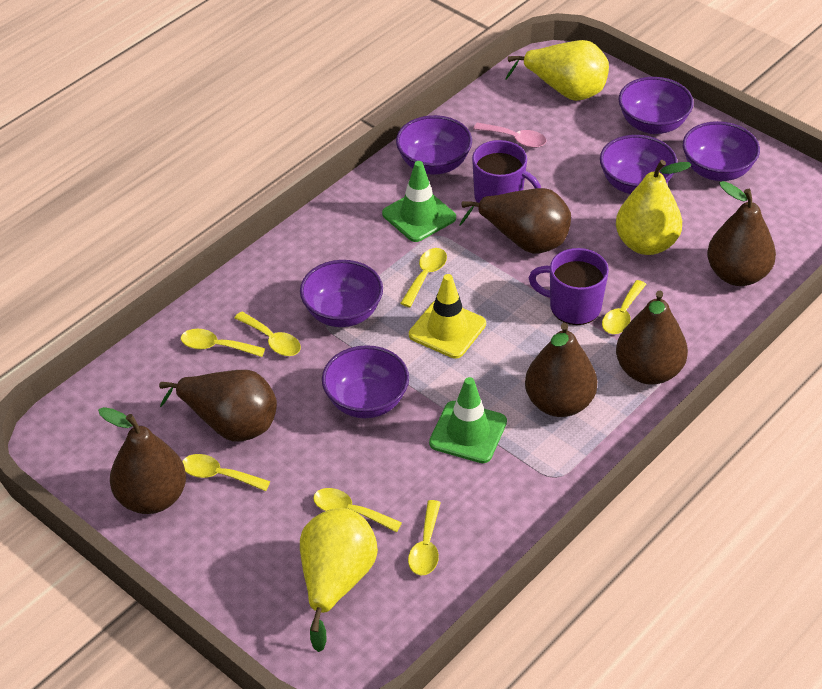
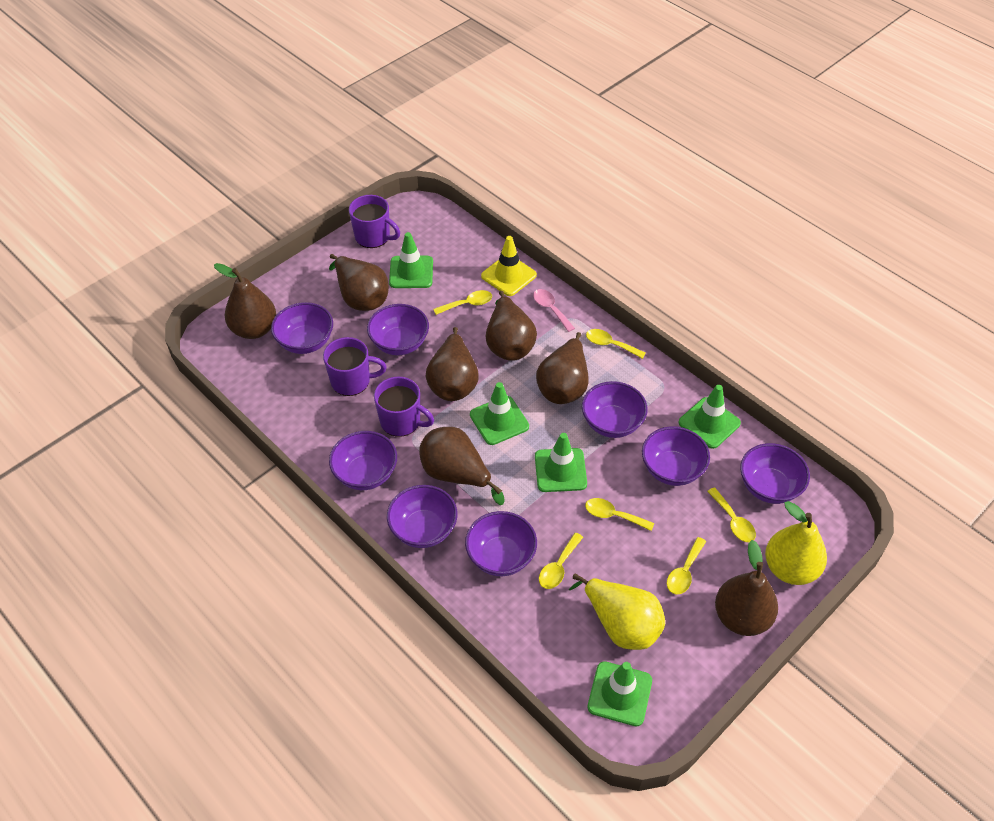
brown pear: [98,407,186,514] [159,370,277,442] [459,188,571,254] [525,323,597,417] [616,291,688,385] [707,181,776,286] = 6 -> [214,263,276,339] [329,254,389,311] [419,427,505,505] [426,327,479,401] [486,291,537,361] [536,332,589,404] [715,540,778,636] = 7
green traffic cone: [382,161,456,242] [429,377,507,463] = 2 -> [389,232,433,288] [470,382,529,445] [535,433,587,492] [588,661,652,726] [679,385,741,449] = 5
purple bowl: [300,260,383,327] [322,345,409,418] [396,115,472,175] [600,135,678,194] [619,77,694,134] [683,121,760,181] = 6 -> [271,302,333,354] [329,431,397,490] [367,304,429,355] [387,485,458,548] [465,511,537,576] [582,381,648,438] [642,426,710,486] [740,443,810,504] = 8
purple mug: [472,140,541,203] [529,248,609,325] = 2 -> [323,337,387,396] [349,195,400,248] [374,377,434,437] = 3
yellow pear: [300,508,378,652] [506,40,609,101] [616,160,691,255] = 3 -> [569,574,665,650] [765,501,827,585] = 2
yellow spoon: [181,329,265,357] [182,454,270,491] [234,312,301,356] [313,488,402,532] [400,248,447,307] [408,500,441,575] [602,280,646,334] = 7 -> [433,290,492,315] [539,533,583,589] [585,498,654,531] [586,329,646,359] [667,537,706,595] [707,487,756,542] = 6

